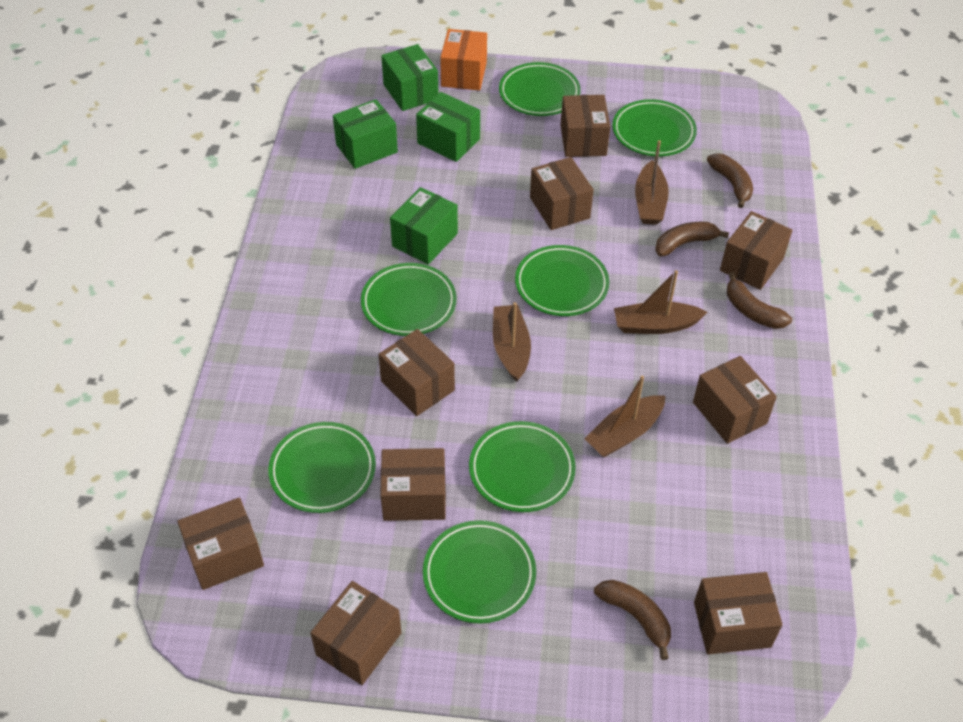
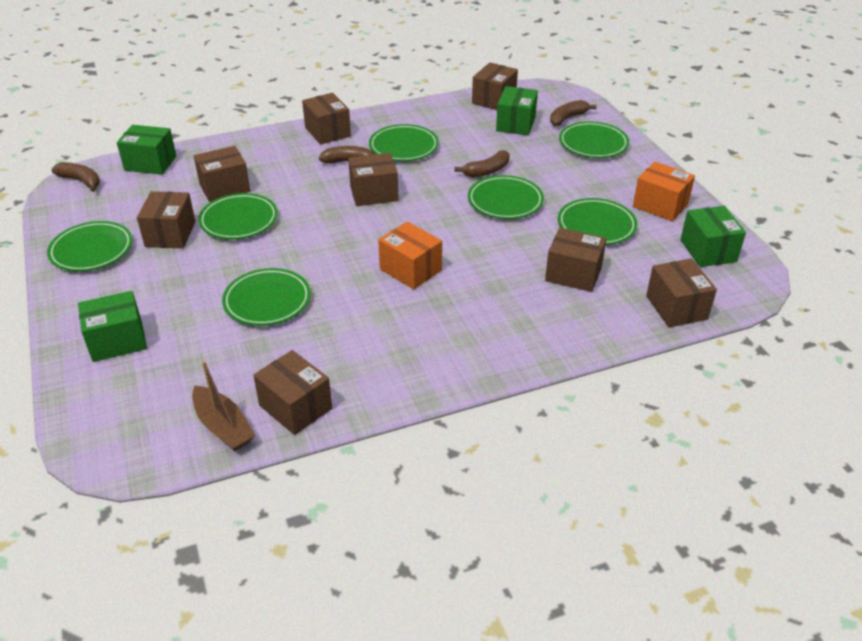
brown boat: [493,302,531,382] [585,375,665,457] [614,270,708,334] [635,140,669,225] = 4 -> [192,361,255,451] = 1
brown box: [177,498,264,590] [310,581,401,685] [378,329,455,416] [380,448,446,521] [530,157,594,230] [561,95,610,157] [693,356,777,444] [694,572,782,654] [720,211,792,290] = 9 -> [137,191,196,249] [194,146,250,202] [253,350,332,435] [302,93,351,145] [348,153,398,206] [472,62,518,110] [545,228,606,292] [646,259,717,327] = 8
orange box: [440,29,487,90] = 1 -> [378,222,442,289] [633,162,695,221] = 2

